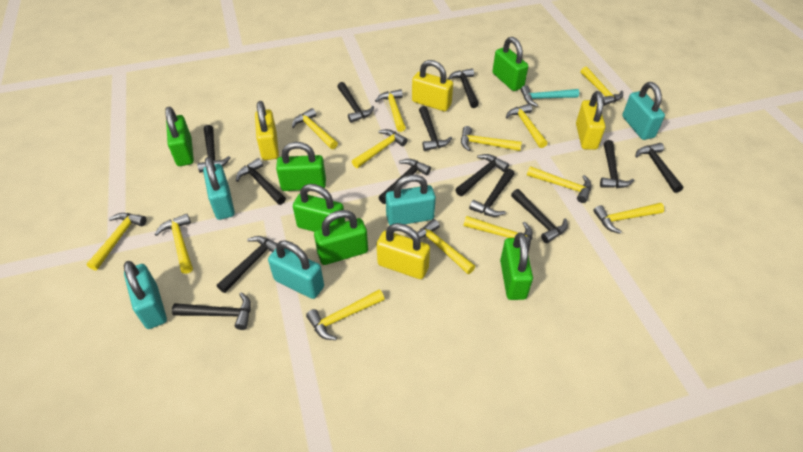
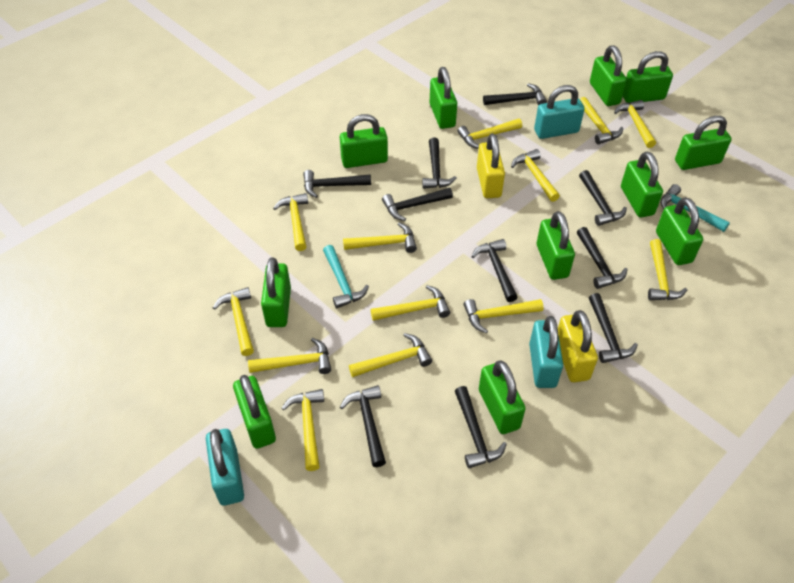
black hammer: [172,293,251,330] [197,125,231,173] [217,236,277,293] [236,158,286,205] [337,82,374,123] [378,159,431,204] [419,106,452,151] [448,68,479,108] [455,154,509,196] [469,168,515,217] [511,189,568,243] [600,140,634,188] [635,143,683,193] = 13 -> [303,170,371,198] [340,385,386,467] [382,188,453,221] [422,138,457,189] [455,386,507,468] [471,239,518,302] [483,83,547,106] [577,227,628,289] [579,170,627,226] [589,293,638,363] = 10
green padlock: [165,107,194,166] [276,142,326,191] [293,184,345,232] [314,210,368,265] [492,37,528,91] [500,233,533,300] = 6 -> [233,375,276,449] [261,257,291,327] [340,114,388,168] [430,67,457,129] [479,361,526,434] [537,211,575,280] [590,45,627,106] [621,152,663,217] [623,51,673,103] [656,197,703,265] [675,116,732,170] = 11
turquoise hammer: [521,85,579,107] = 1 -> [323,245,369,308] [661,184,730,232] = 2
turquoise padlock: [124,261,167,329] [203,157,235,220] [268,240,324,299] [386,175,436,225] [622,82,665,140] = 5 -> [206,429,244,506] [529,316,563,388] [534,85,585,139] = 3
yellow padlock: [255,101,279,160] [377,223,430,279] [412,60,453,111] [576,91,605,150] = 4 -> [477,133,505,198] [558,310,598,382] = 2

